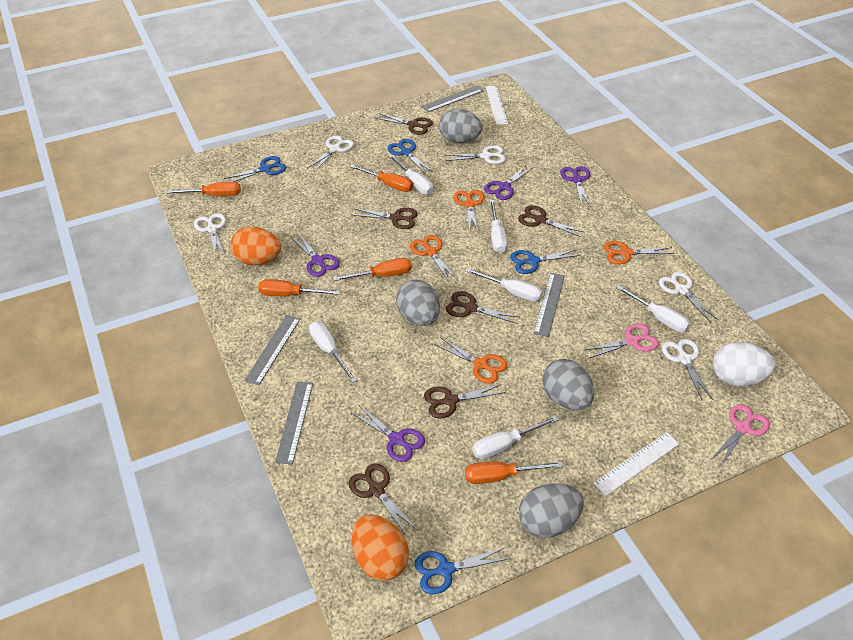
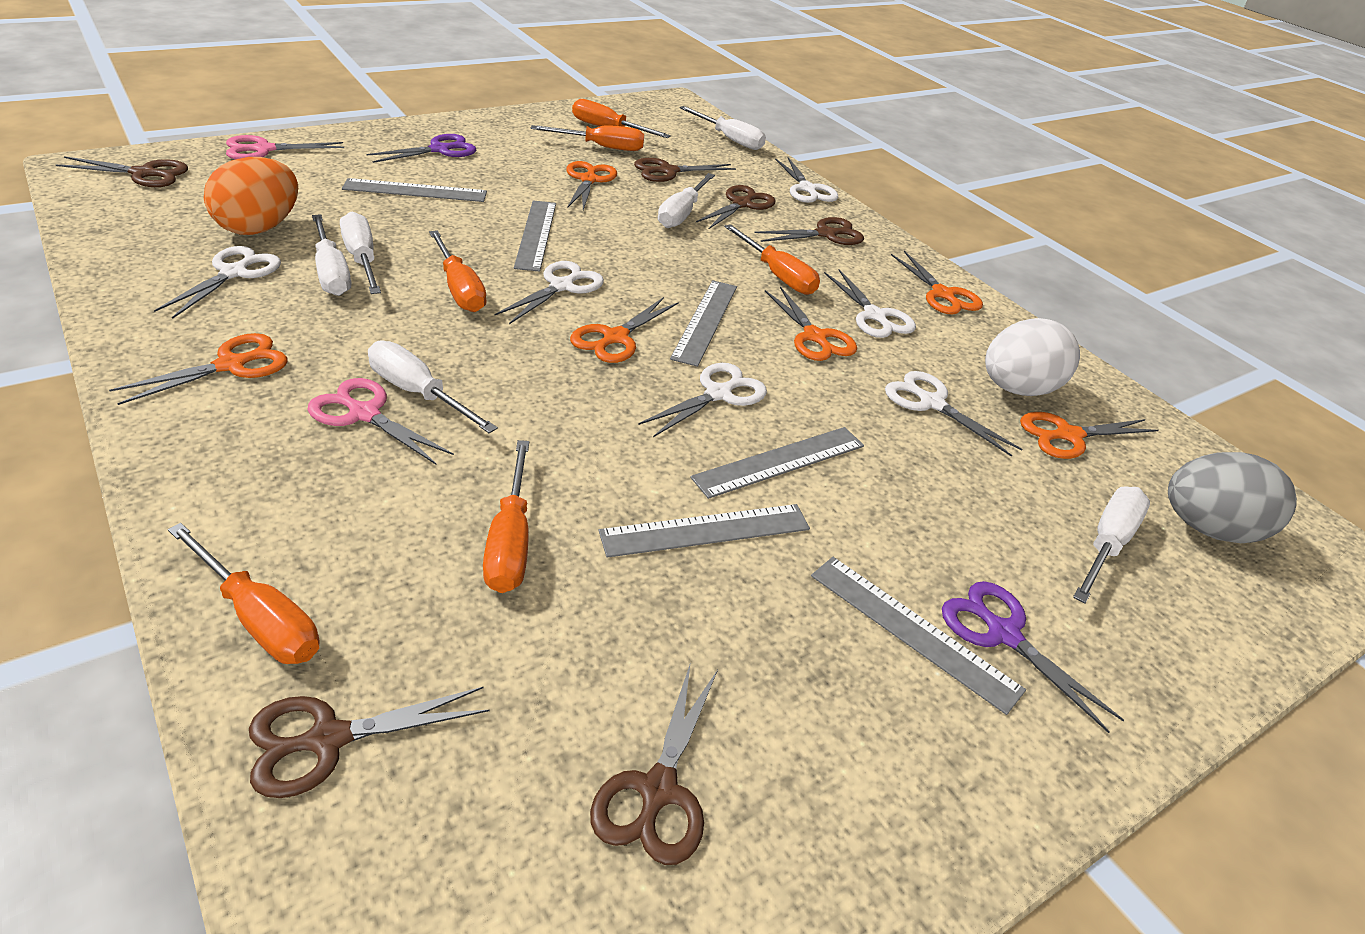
blue scissors: [223,156,286,182] [388,139,433,173] [414,548,510,594] [510,249,580,274] = 4 -> none = 0
grey egg: [396,280,440,326] [439,109,483,143] [519,483,584,538] [542,359,594,410] = 4 -> [1168,452,1297,543] = 1
grey ruler: [244,315,300,385] [275,382,313,464] [422,85,483,112] [534,273,565,337] = 4 -> [342,178,487,202] [514,200,556,272] [599,504,810,558] [670,280,737,367] [690,427,864,499] [811,557,1026,715] = 6
orange egg: [230,227,281,265] [352,514,409,581] = 2 -> [204,157,298,235] = 1
orange scissors: [410,235,458,281] [434,337,507,384] [454,190,484,231] [604,241,674,264] = 4 -> [109,333,287,405] [566,161,617,210] [570,297,679,363] [765,287,857,361] [891,251,983,314] [1020,412,1159,459] = 6
orange screwdriver: [167,182,241,196] [258,279,340,296] [332,258,412,281] [350,164,413,192] [465,462,563,484] = 5 -> [168,523,320,664] [429,230,487,312] [483,440,529,593] [531,125,644,151] [572,99,671,138] [724,224,820,295] = 6
purple scissors: [290,232,340,277] [352,405,425,462] [484,164,534,200] [560,166,590,207] = 4 -> [366,134,476,163] [942,581,1124,733] = 2
white ruler: [486,86,508,125] [593,432,679,496] = 2 -> none = 0
white scissors: [194,213,226,258] [308,136,354,172] [445,145,506,164] [659,272,719,323] [662,339,713,400] = 5 -> [154,246,281,319] [495,261,604,324] [638,363,767,437] [775,157,838,203] [824,269,916,338] [885,371,1022,457] = 6

